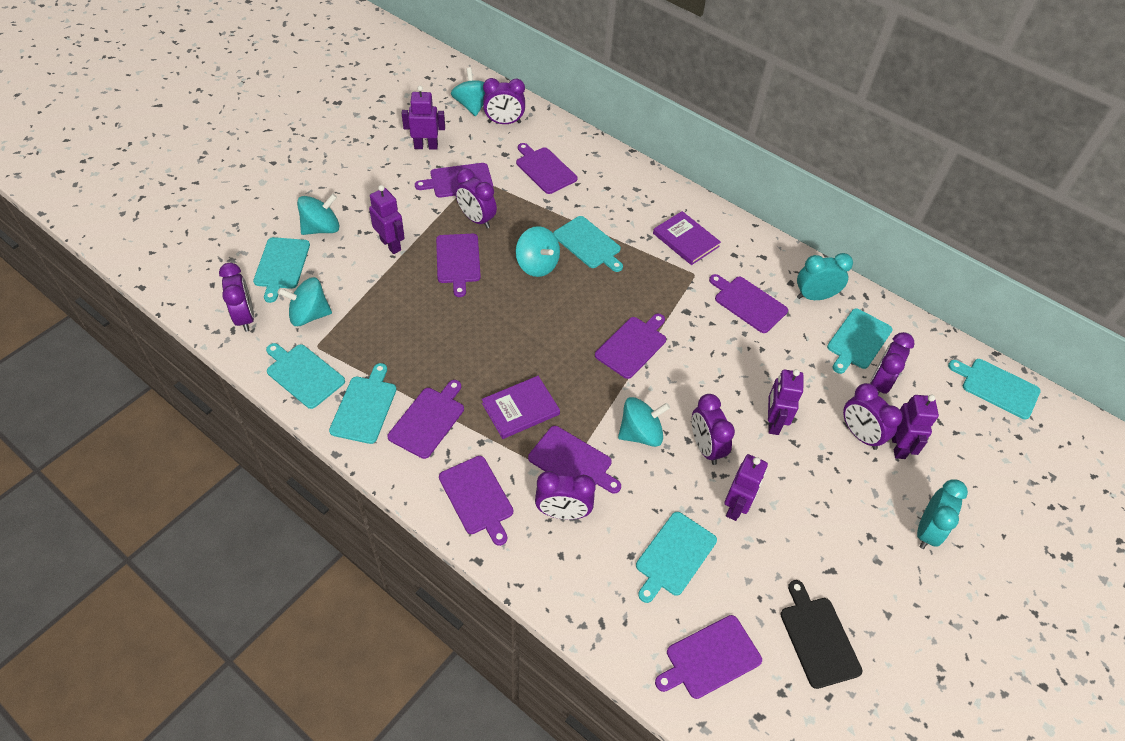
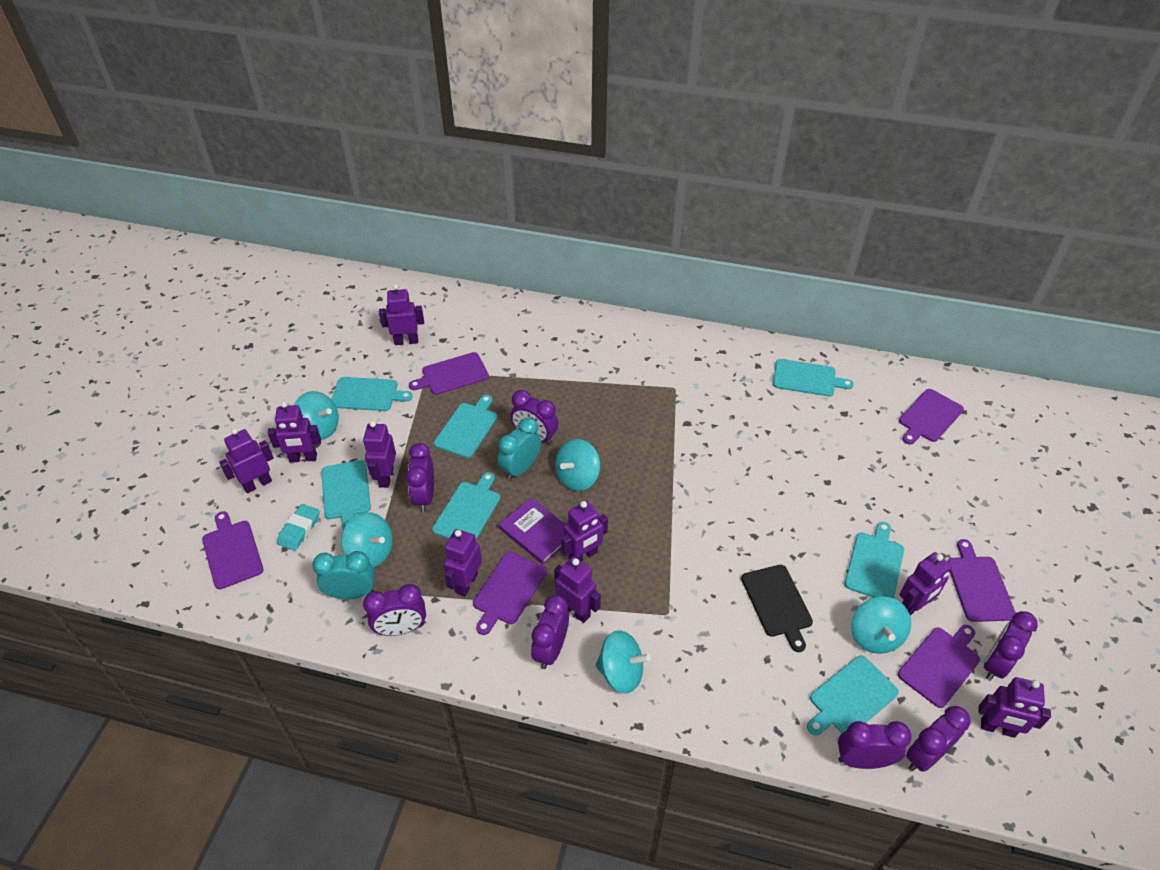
purple book: [482,376,560,439] [653,211,721,265] = 2 -> [499,498,565,564] = 1
purple cutting board: [388,380,464,459] [415,163,493,198] [436,234,481,297] [439,456,513,546] [516,143,577,194] [528,426,621,493] [595,314,666,379] [655,615,762,699] [709,274,788,333] = 9 -> [202,511,263,589] [409,352,489,395] [473,552,547,635] [898,625,980,708] [899,389,964,445] [947,539,1016,622] = 6
purple robot: [369,185,405,254] [402,86,445,150] [724,454,768,521] [768,369,803,435] [892,395,939,459] = 5 -> [219,428,274,493] [268,401,321,463] [363,421,396,488] [379,284,424,345] [444,529,482,597] [554,556,601,623] [561,501,608,562] [900,552,952,615] [978,677,1051,738] = 9
turquoise eraser: none = 0 -> [277,504,319,551] = 1

